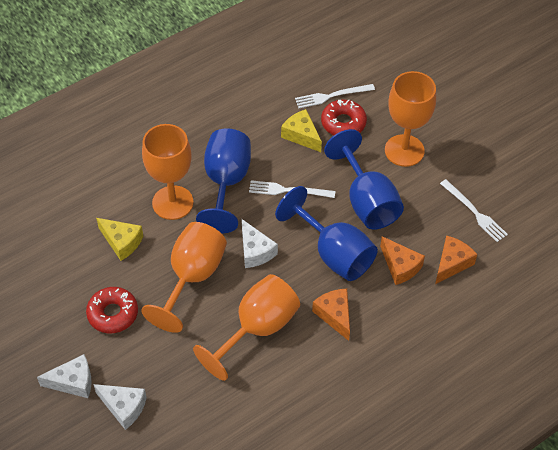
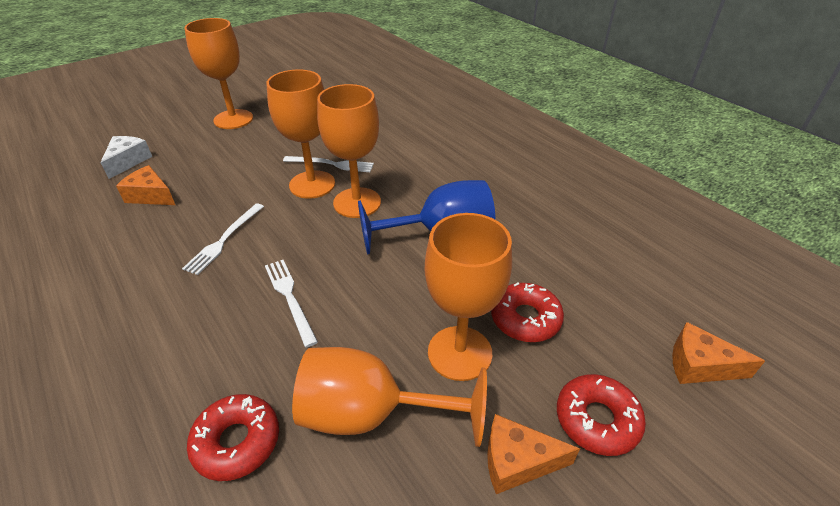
blue goblet: [196,128,251,233] [275,186,378,281] [324,129,404,230] = 3 -> [358,180,495,254] = 1
orange goblet: [141,222,227,333] [142,124,194,220] [193,274,300,381] [385,71,436,167] = 4 -> [184,18,253,129] [267,70,335,199] [292,347,487,447] [317,84,381,218] [425,213,512,381] = 5
red donut: [86,287,138,333] [321,99,367,135] = 2 -> [187,394,279,481] [491,282,564,342] [557,374,646,456] = 3
white cheese: [37,354,92,398] [93,384,147,430] [242,219,278,268] = 3 -> [101,136,152,179] = 1
yellow cheese: [96,218,143,261] [281,109,322,152] = 2 -> none = 0

